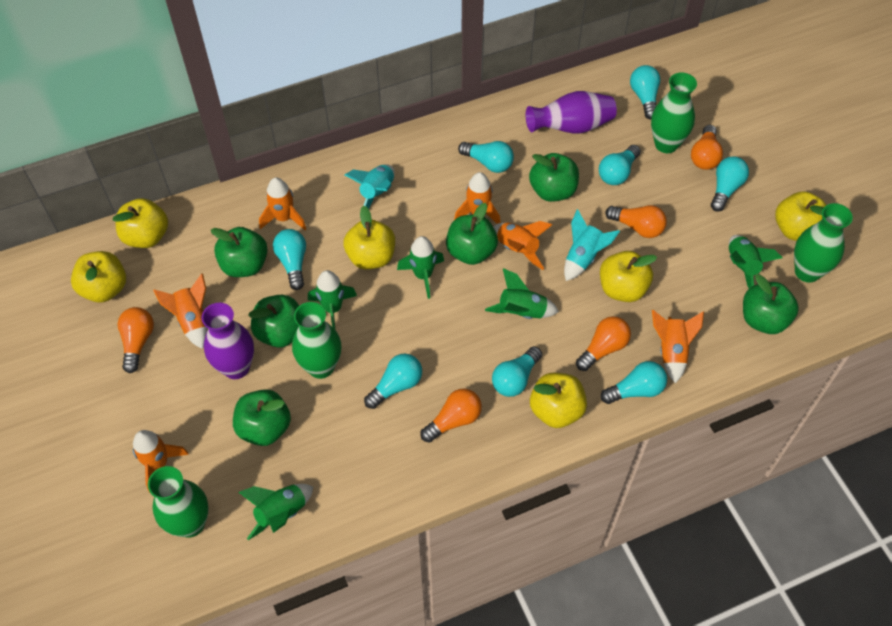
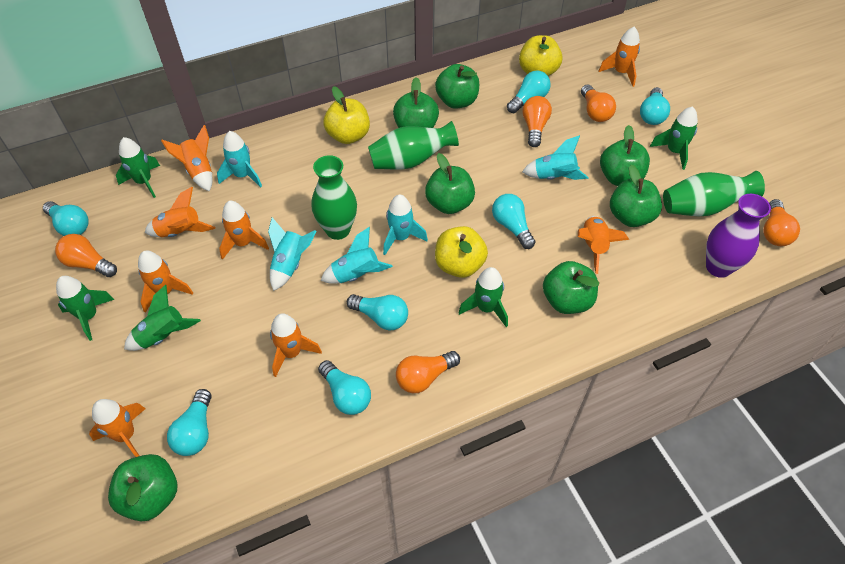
green apple: [211,227,268,277] [233,389,291,446] [248,295,299,348] [446,203,498,265] [529,153,579,202] [743,274,799,334] = 6 -> [108,454,177,522] [393,77,439,128] [425,153,475,214] [435,64,479,109] [543,261,599,314] [600,125,650,186] [610,164,662,227] = 7
green vase: [148,466,209,538] [292,302,341,379] [651,72,697,153] [794,203,853,283] = 4 -> [312,155,357,240] [368,121,459,169] [663,171,765,216] = 3
orange rocket: [133,430,189,493] [153,273,207,349] [259,177,306,230] [454,172,501,224] [494,221,552,270] [652,310,704,383] = 6 -> [89,399,145,457] [138,250,193,313] [145,187,215,237] [161,125,212,192] [219,201,269,260] [270,313,322,377] [578,216,629,274] [599,27,640,87] = 8
purple vase: [202,303,254,379] [526,91,617,133] = 2 -> [706,194,771,278] = 1
turquoise light bulb: [273,229,306,290] [364,353,422,409] [458,141,514,173] [492,346,542,397] [599,145,641,185] [601,361,667,404] [630,65,660,120] [711,156,749,212] = 8 -> [43,201,89,236] [167,389,212,456] [318,360,371,415] [347,294,408,330] [492,194,535,249] [507,71,551,113] [640,87,670,125] = 7
turquoise rocket: [344,164,395,209] [564,209,620,281] = 2 -> [217,131,262,187] [268,217,317,291] [321,227,393,284] [383,194,428,255] [522,135,588,180] = 5
yellow apple: [71,251,126,302] [113,198,168,248] [343,206,395,270] [530,373,587,428] [600,251,657,302] [775,191,826,241] = 6 -> [323,86,370,144] [435,226,488,278] [519,35,562,76] = 3

